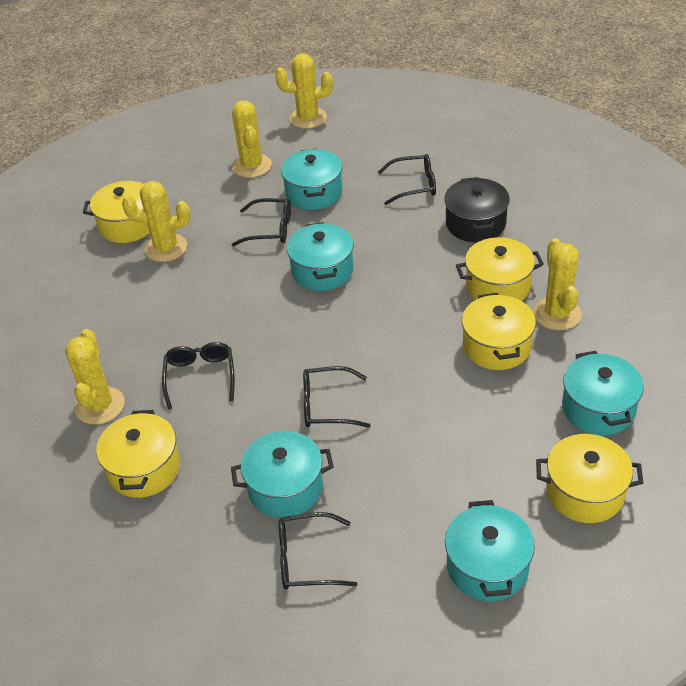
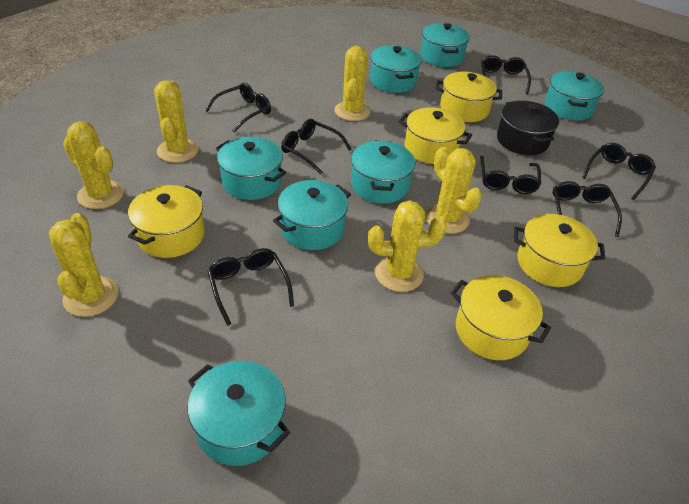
black glasses: [162,342,235,410] [231,198,291,246] [278,512,357,590] [303,366,371,428] [378,154,436,205] = 5 -> [205,83,271,132] [207,248,294,326] [281,119,352,174] [480,156,541,194] [481,55,531,94] [553,181,622,237] [582,143,656,200] = 7
turquoise pot: [231,431,334,518] [281,148,342,210] [287,222,354,291] [445,500,535,601] [562,351,644,435] = 5 -> [188,361,290,466] [216,137,286,200] [273,180,351,250] [351,140,415,203] [370,45,422,93] [420,23,470,67] [545,71,604,120] = 7
yellow cactus: [65,329,125,425] [122,181,190,262] [232,101,272,178] [275,54,333,129] [533,238,582,330] = 5 -> [49,213,118,317] [63,121,124,209] [154,80,198,163] [335,46,371,121] [368,200,447,292] [426,147,482,234] = 6

